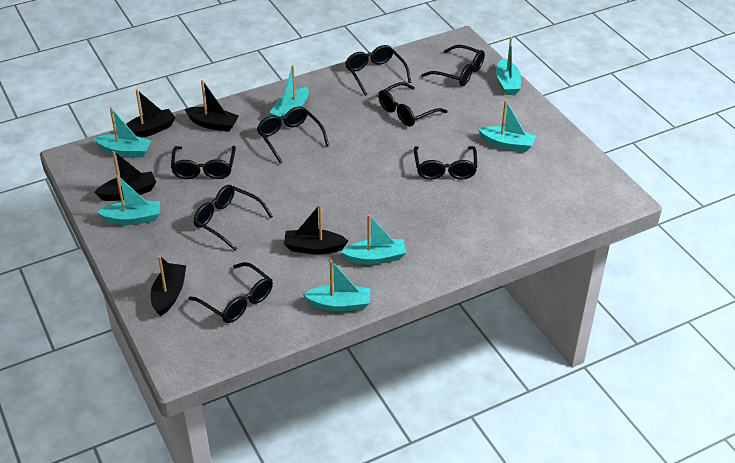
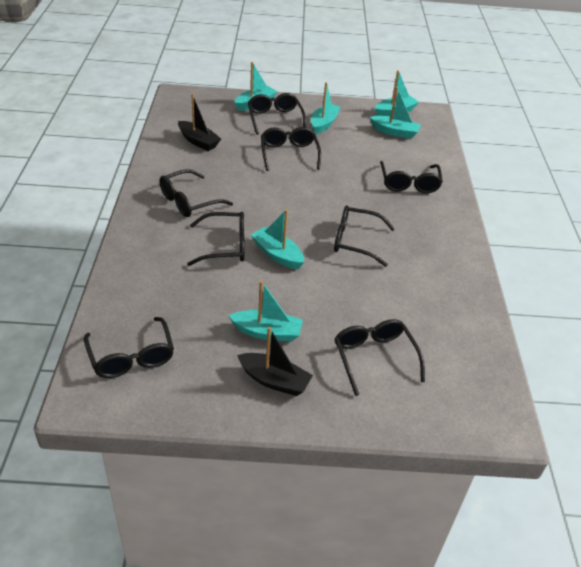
black boat: [94,151,156,201] [126,89,176,138] [151,255,186,316] [184,80,239,132] [284,204,348,255] = 5 -> [178,93,221,151] [237,327,313,396] = 2
turquoise boat: [94,107,152,158] [97,175,160,225] [269,65,309,123] [303,260,370,311] [341,214,406,265] [478,100,536,152] [496,38,521,95] = 7 -> [229,281,303,342] [234,62,278,111] [251,209,304,269] [311,82,340,134] [370,87,421,139] [375,70,419,117] = 6

